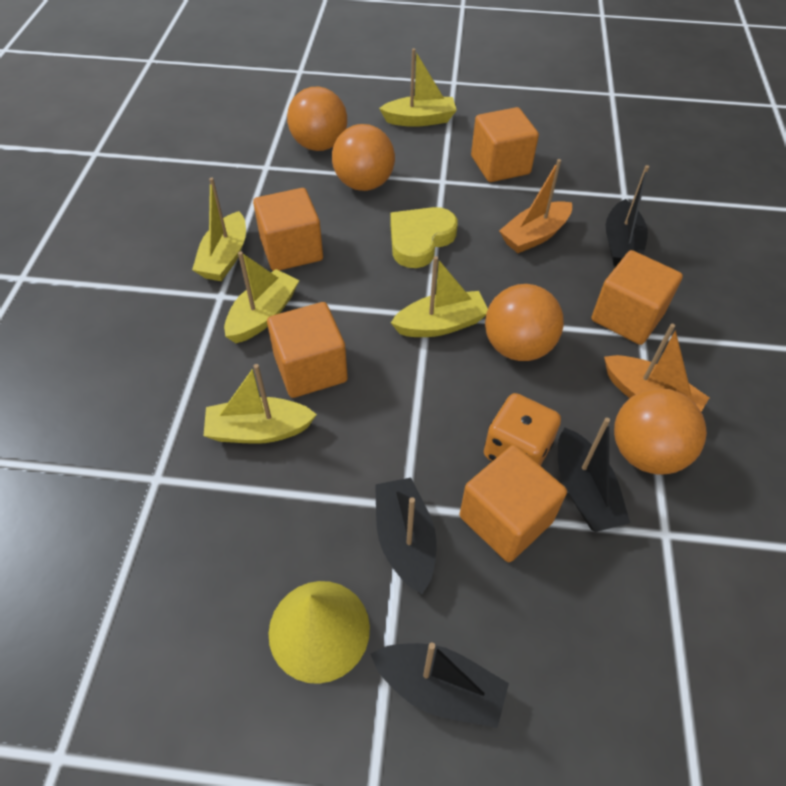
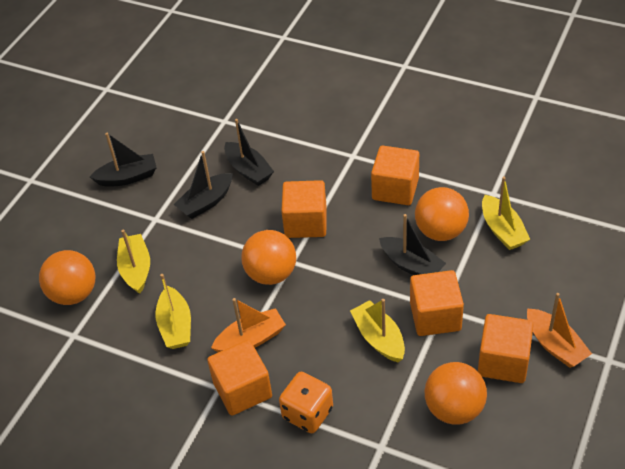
yellow boat: [192,177,246,281] [203,364,317,444] [224,251,299,343] [379,48,457,127] [391,256,488,337] = 5 -> [117,230,150,294] [155,274,191,349] [350,299,405,363] [482,176,530,250] = 4
yellow cone: [268,581,370,684] = 1 -> none = 0
yellow heart: [390,207,458,268] = 1 -> none = 0

